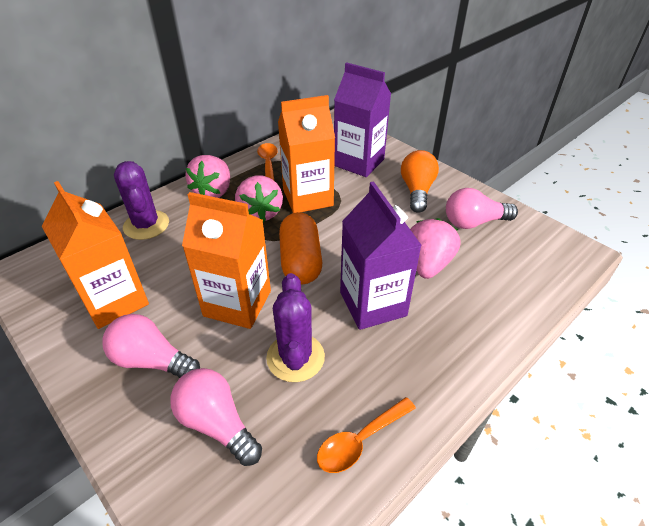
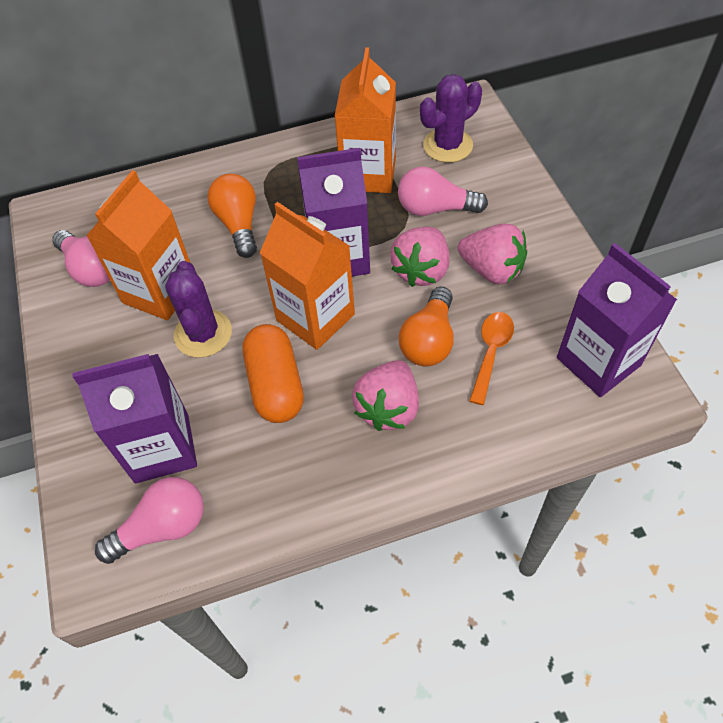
orange light bulb: [401,150,439,213] = 1 -> [207,174,257,258] [399,287,454,366] = 2
orange spoon: [257,143,278,180] [317,397,416,473] = 2 -> [469,312,514,405] = 1
purple carton: [334,62,391,177] [340,181,422,330] = 2 -> [72,354,197,483] [297,148,370,276] [557,243,677,397] = 3

